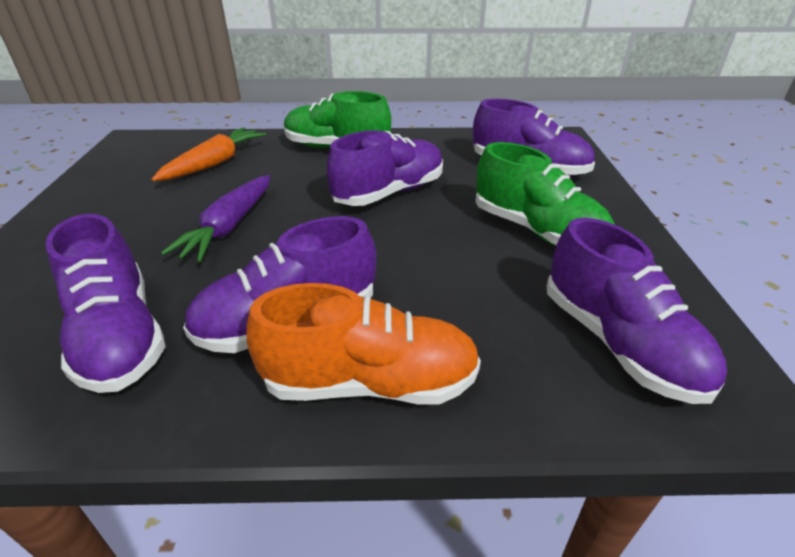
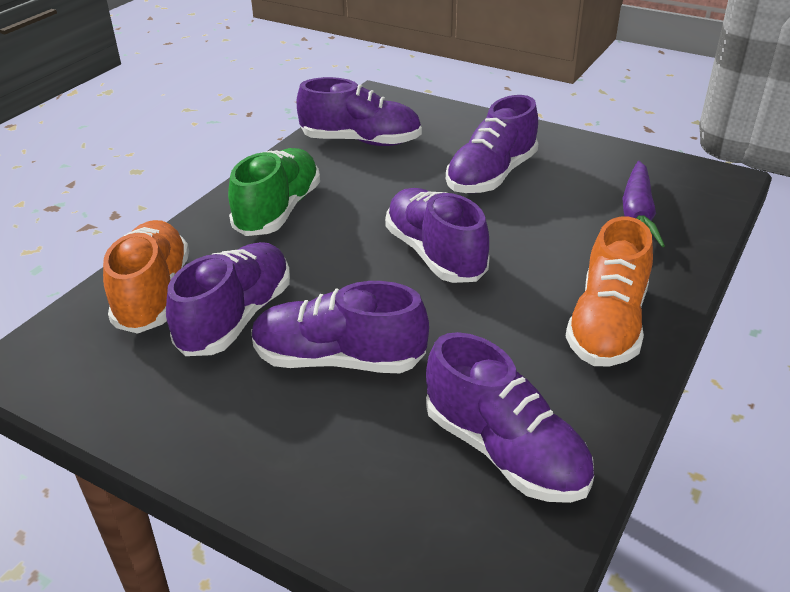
green shoe: [284,91,391,148] [475,142,615,246] = 2 -> [228,148,320,236] = 1
orange carrot: [152,127,266,181] = 1 -> none = 0
orange shoe: [246,283,481,405] = 1 -> [103,220,189,334] [565,216,653,366] = 2
purple shoe: [45,214,165,393] [183,216,377,353] [327,130,443,206] [473,99,595,176] [546,218,727,404] = 5 -> [166,242,290,356] [251,281,429,373] [296,77,422,146] [385,188,490,283] [426,332,594,503] [446,95,538,193] = 6

